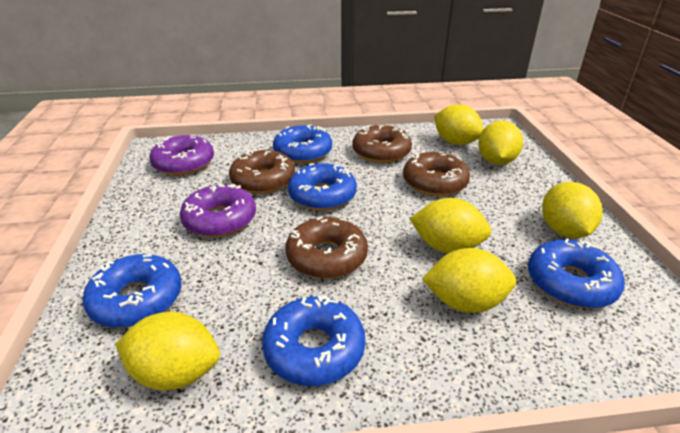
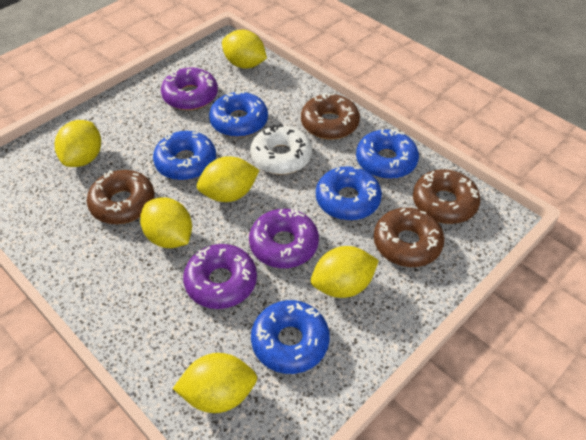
purple donut: [149,135,214,175] [180,184,256,237] = 2 -> [161,68,218,110] [183,244,257,309] [249,209,319,268] = 3
white donut: none = 0 -> [250,125,312,175] = 1

